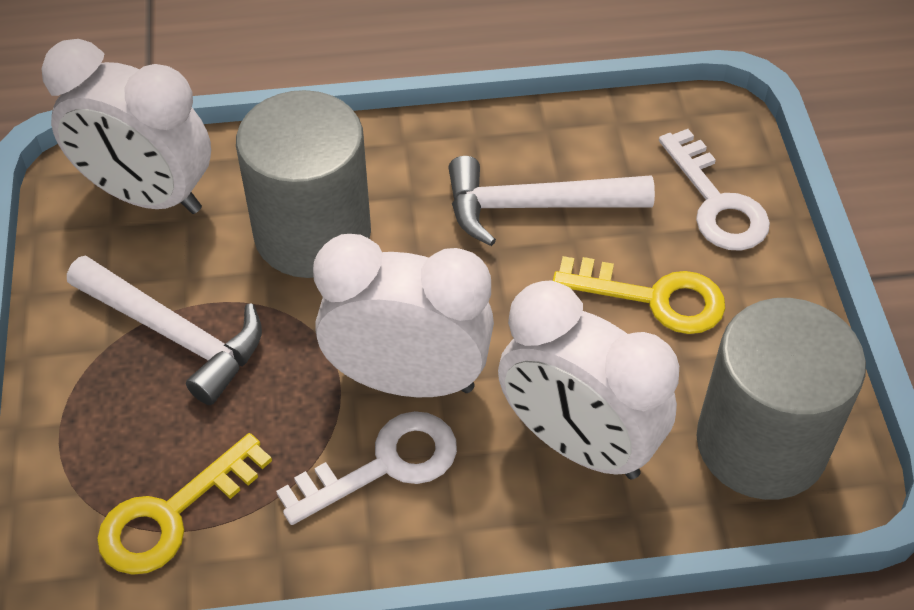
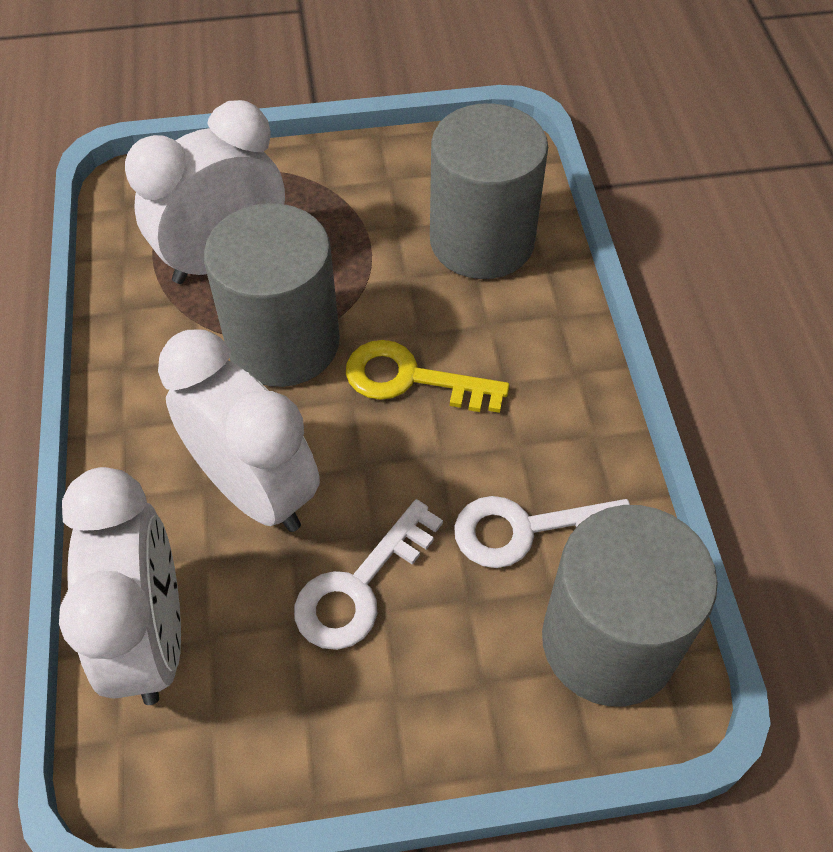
grey cylinder: [236,90,371,278] [696,298,866,500] = 2 -> [204,203,340,387] [430,103,548,279] [542,505,718,706] = 3
white hammer: [67,255,262,405] [448,156,655,246] = 2 -> none = 0
yellow key: [97,433,272,575] [553,256,725,334] = 2 -> [346,340,510,413] = 1

